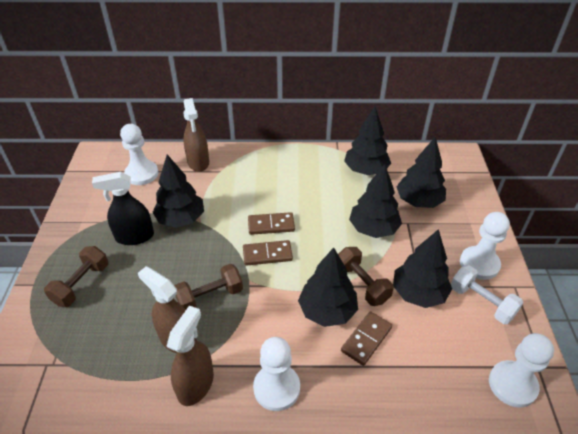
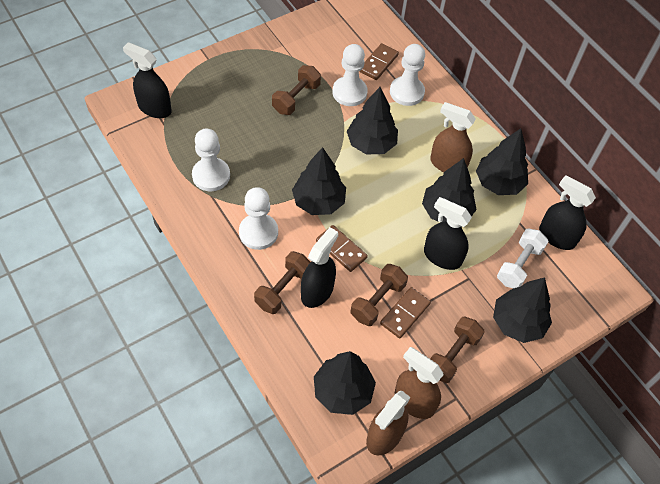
black spray bottle: [92,172,154,245] = 1 -> [123,42,172,118] [301,227,338,308] [424,197,472,270] [539,175,596,250] = 4
brown dumbbell: [44,246,108,307] [175,264,243,309] [338,247,394,306] = 3 -> [254,251,311,314] [272,65,321,115] [351,264,408,326] [430,317,485,383] = 4

